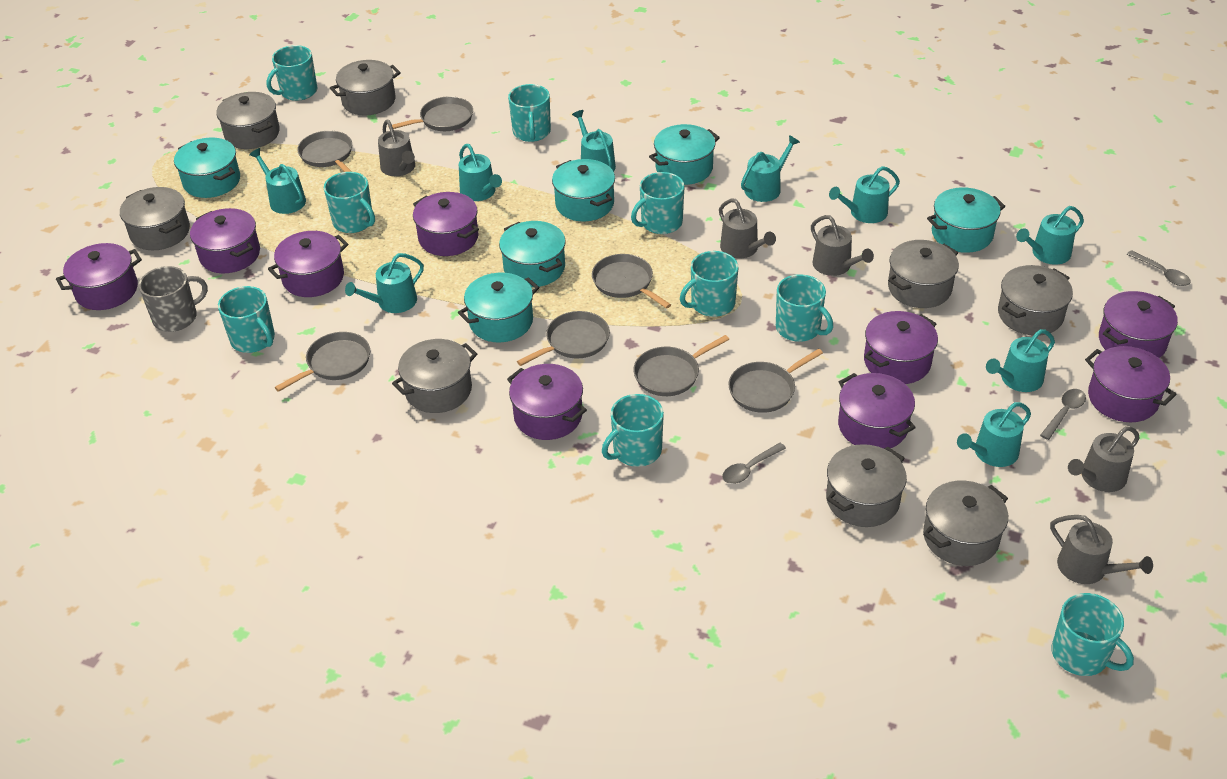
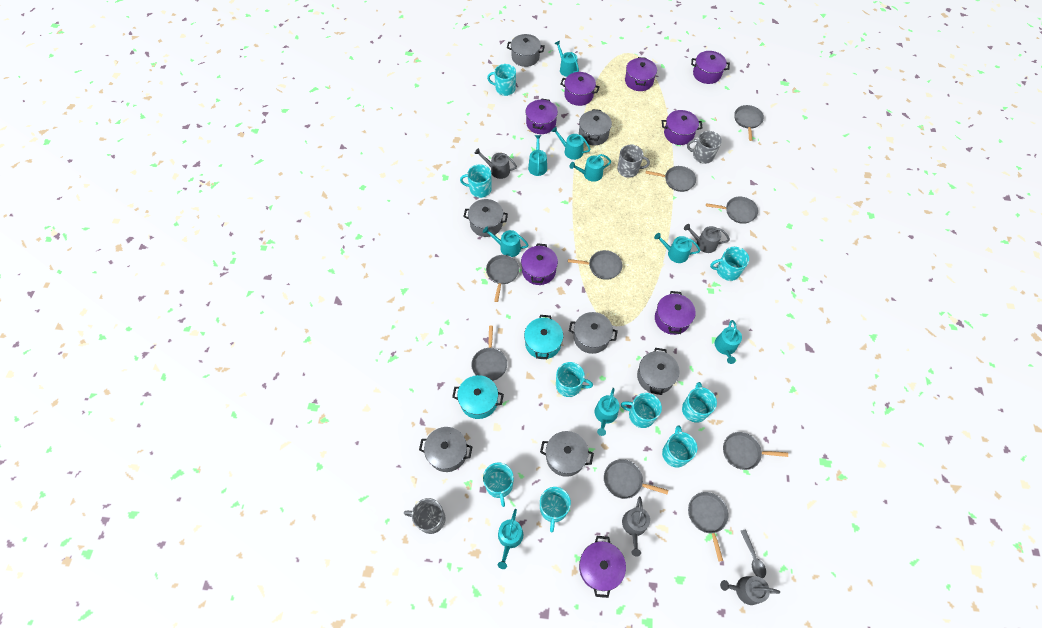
grey mug: [139,266,208,332] = 1 -> [404,498,446,534] [617,145,650,178] [687,131,722,164] = 3
grey pan: [275,332,370,392] [297,131,352,172] [388,96,473,131] [517,311,610,366] [592,254,671,309] [633,335,730,396] [728,349,823,413] = 7 -> [471,326,507,381] [486,255,519,302] [568,250,623,280] [604,459,668,499] [645,166,696,192] [688,492,728,561] [706,197,758,224] [723,432,788,470] [734,105,764,141] = 9
grey pot: [120,187,190,250] [216,92,280,149] [330,60,401,115] [392,339,477,413] [826,444,907,527] [888,240,959,308] [923,481,1008,566] [998,265,1073,335] = 8 -> [419,427,473,472] [463,199,508,237] [507,34,545,67] [540,431,594,477] [569,312,618,354] [579,109,612,145] [637,348,679,395] = 7
grey spoon: [722,443,786,484] [1040,389,1086,440] [1127,250,1191,286] = 3 -> [741,529,766,578] = 1
grey watering can: [378,120,415,176] [719,199,776,259] [811,215,874,276] [1050,515,1153,584] [1068,426,1140,492] = 5 -> [474,148,517,179] [622,496,650,557] [684,224,730,253] [720,576,780,605] = 4
purple pot: [56,243,142,310] [190,208,260,273] [268,231,348,297] [413,192,479,256] [507,364,587,440] [838,373,916,449] [864,311,938,384] [1085,346,1177,422] [1099,291,1178,358] = 9 -> [521,243,558,285] [525,99,558,134] [560,72,600,106] [579,536,626,598] [625,57,657,91] [655,291,696,335] [662,110,702,145] [691,51,730,84] = 8
turquoise pot: [174,137,240,198] [458,273,539,342] [499,221,566,287] [552,159,615,221] [649,124,720,185] [927,187,1006,253] = 6 -> [452,375,504,419] [524,315,563,359] = 2

